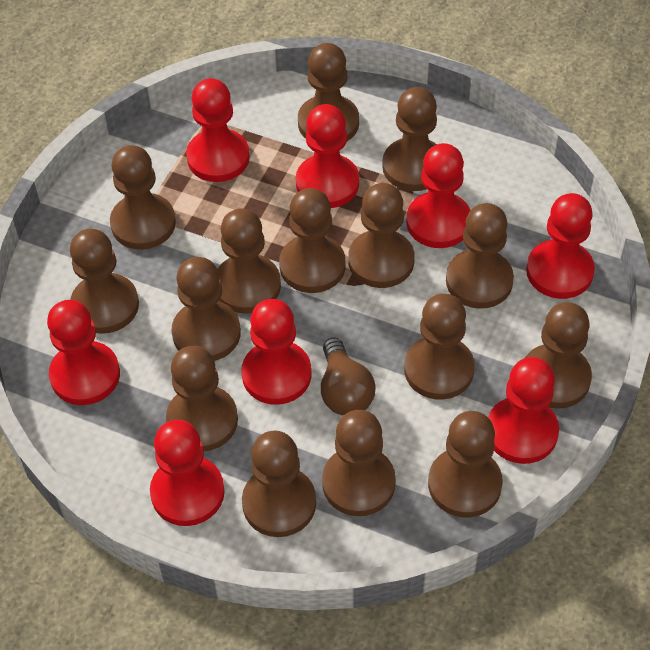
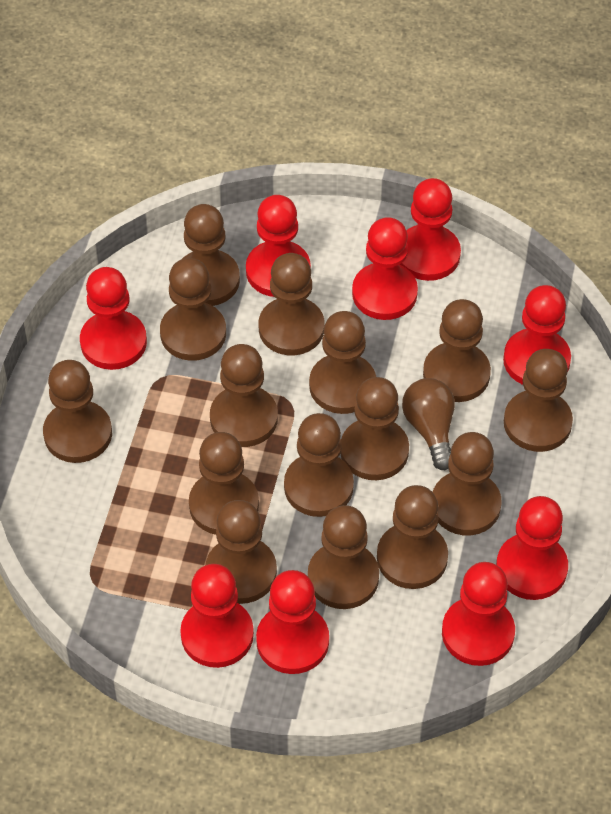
red pawn: [47,300,120,405] [150,420,225,526] [186,78,250,182] [241,299,312,405] [296,104,359,208] [406,143,471,248] [488,357,559,464] [526,193,595,299] = 8 -> [80,267,147,370] [180,564,254,668] [246,195,311,297] [256,570,329,674] [352,217,418,320] [400,178,461,281] [442,562,515,666] [496,496,568,600] [503,285,571,385] = 9

